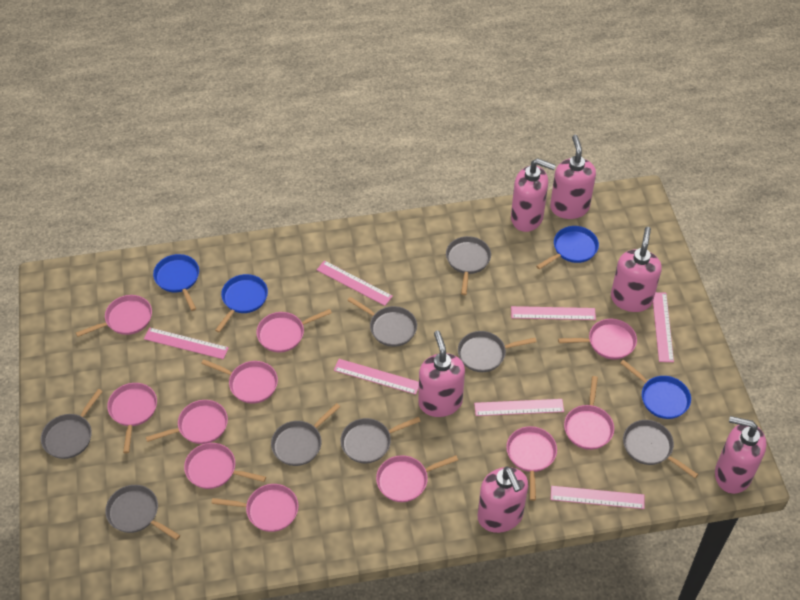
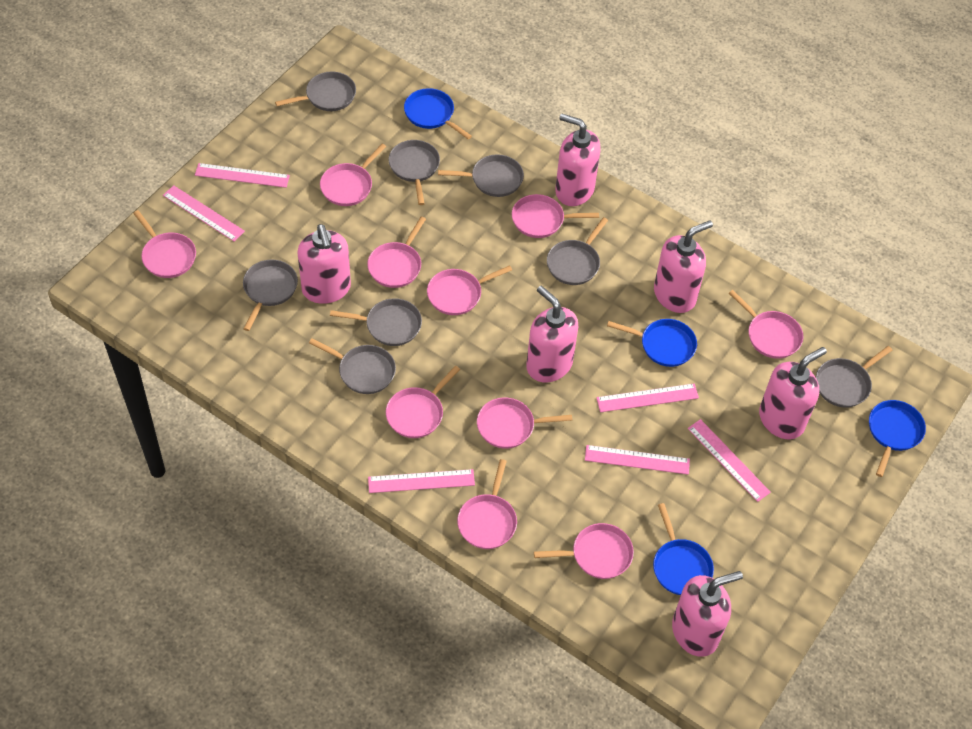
pink pan: [76,295,152,337] [107,383,157,453] [146,400,228,444] [184,443,266,489] [201,359,278,404] [211,484,299,532] [256,309,332,352] [376,455,458,502] [506,426,557,501] [558,319,637,359] [564,376,614,450] = 11 -> [133,210,196,278] [320,144,386,206] [367,217,426,288] [386,366,460,438] [427,265,512,315] [457,459,517,549] [477,397,572,449] [512,194,599,238] [534,523,634,579] [729,290,803,359] = 10
pink ruler: [144,327,229,359] [317,260,393,306] [334,359,419,395] [474,399,564,416] [511,306,596,320] [551,486,645,509] [653,292,674,362] = 7 -> [163,185,245,241] [195,163,290,188] [368,469,475,493] [585,445,690,475] [596,383,699,412] [688,419,771,502] = 6

